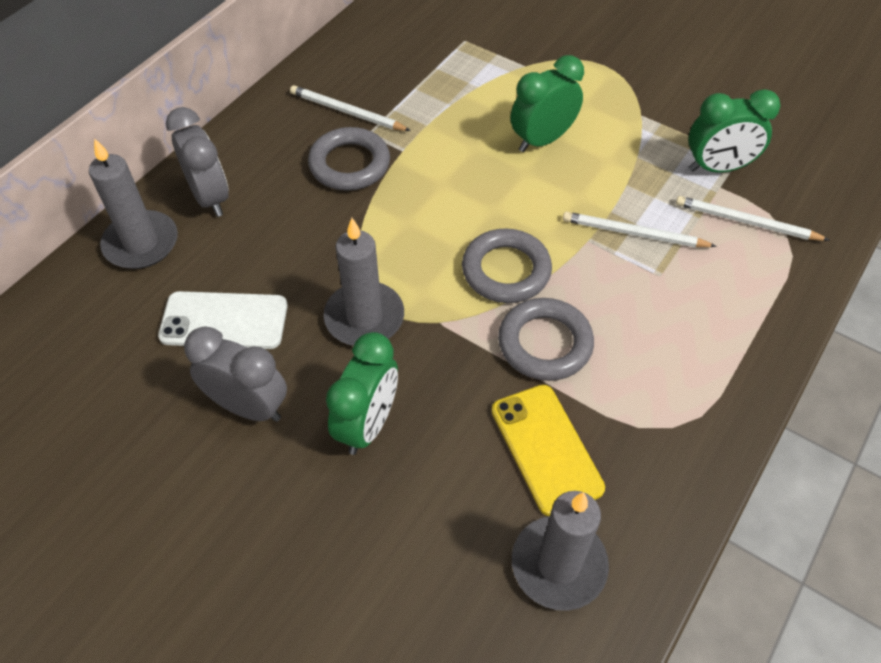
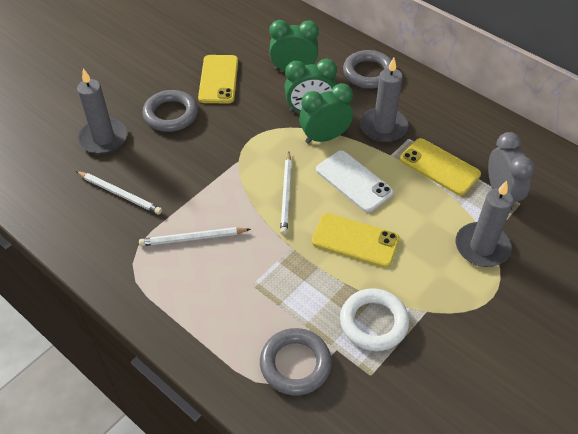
grey clock: [166,107,229,217] [184,326,287,422] = 2 -> [488,132,535,210] = 1
white ring: none = 0 -> [340,288,409,351] = 1
yellow phone: [492,385,605,516] = 1 -> [198,55,238,103] [312,213,400,268] [400,138,481,195] = 3

